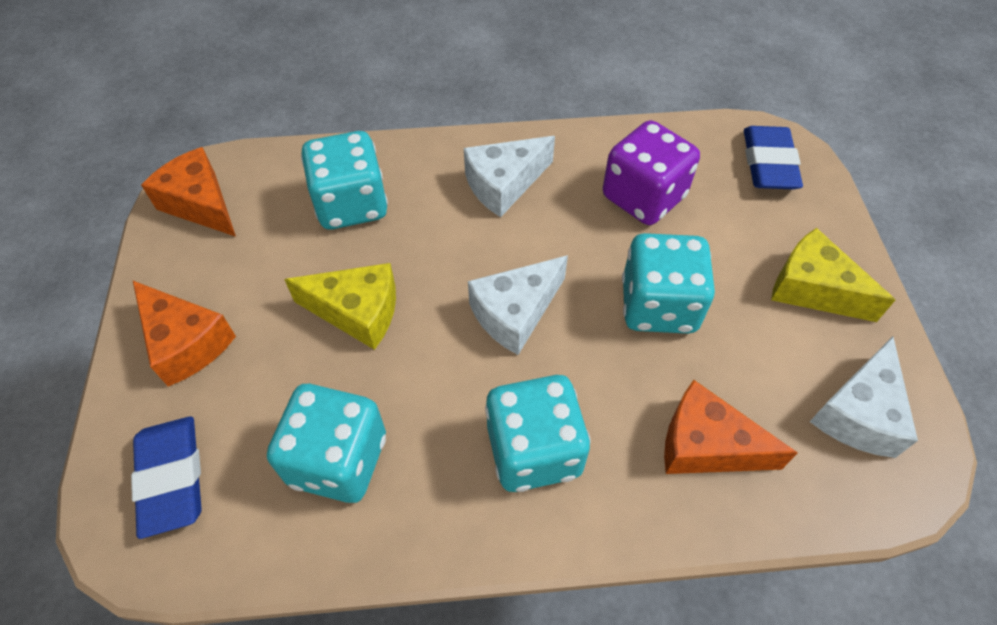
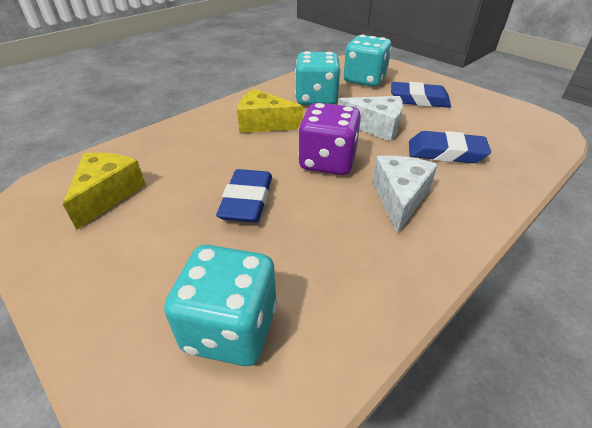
blue eraser: [131,416,202,539] [744,126,803,190] = 2 -> [216,169,272,223] [391,82,451,108] [409,131,491,163] = 3
orange cheese: [133,281,236,386] [141,147,236,237] [664,380,798,474] = 3 -> none = 0
turquoise dice: [267,384,386,503] [301,131,388,229] [485,375,590,492] [622,233,715,334] = 4 -> [164,245,277,366] [295,51,341,105] [344,35,392,87] = 3
white cheese: [464,136,555,217] [468,255,568,355] [810,336,918,458] = 3 -> [338,96,403,142] [372,155,438,234] = 2

